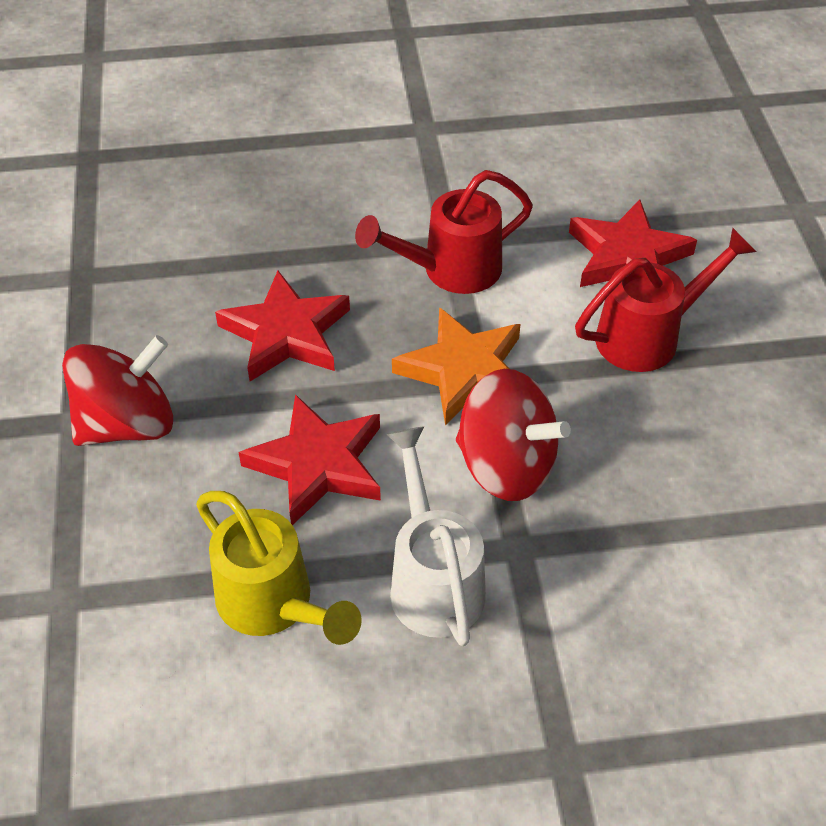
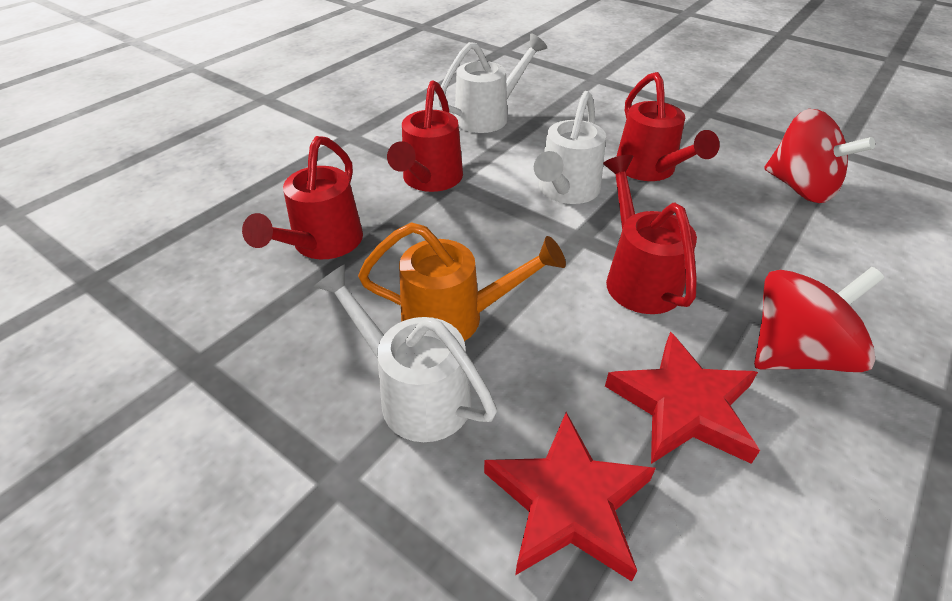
orange star: [392,307,520,426] = 1 -> none = 0
orange watering can: none = 0 -> [358,223,566,341] = 1
red star: [215,271,350,381] [239,394,381,525] [569,199,697,287] = 3 -> [484,412,656,582] [605,332,760,464] = 2
red watering can: [355,170,533,294] [575,228,756,372] = 2 -> [242,136,363,259] [387,80,463,192] [603,155,697,314] [616,72,720,181] = 4
white watering can: [386,426,486,646] = 1 -> [314,264,497,442] [437,34,547,133] [534,91,606,204] = 3
yellow watering can: [196,491,362,645] = 1 -> none = 0

